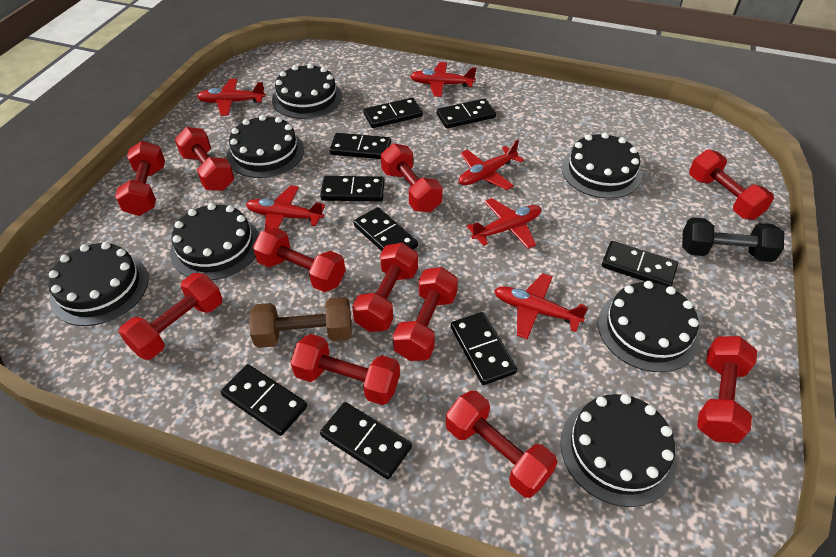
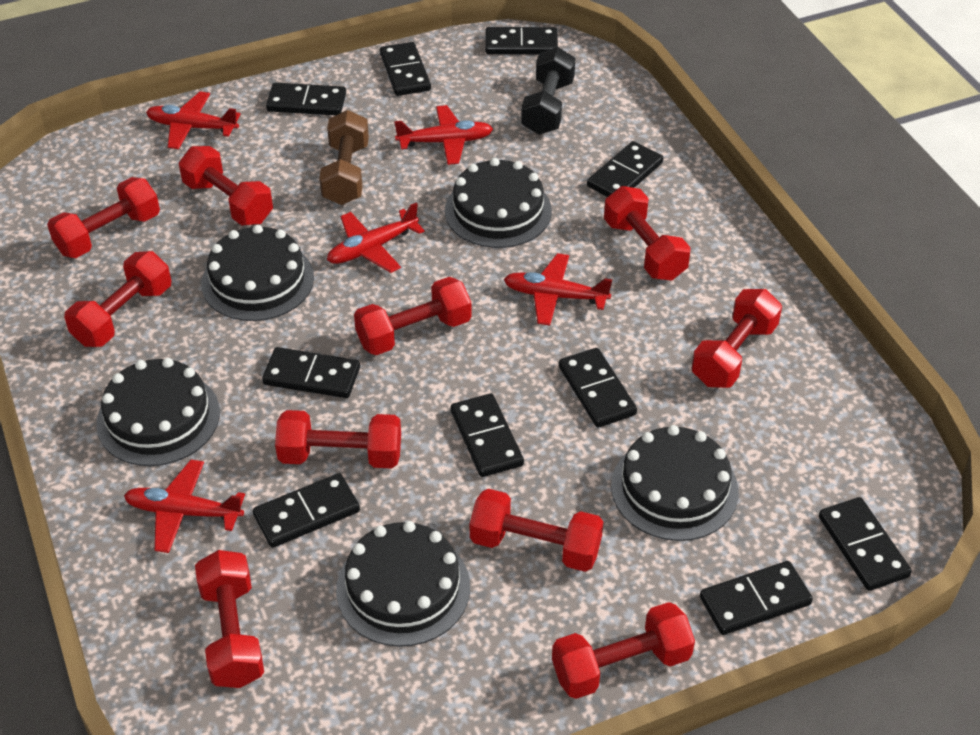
black cake: [48,242,149,326] [170,203,259,280] [226,115,304,178] [272,63,342,119] [560,394,677,507] [562,132,642,199] [598,281,699,372] = 7 -> [96,358,220,466] [201,225,314,321] [336,521,470,647] [445,158,552,248] [611,425,738,541] = 5
black domino: [220,364,307,436] [320,176,385,201] [320,402,412,479] [329,133,391,159] [353,207,418,251] [363,98,423,128] [436,98,496,128] [451,312,517,385] [602,241,678,287] = 9 -> [253,473,360,548] [262,347,360,398] [266,83,346,115] [380,42,431,96] [451,393,524,477] [485,27,558,54] [559,348,637,427] [587,141,663,197] [700,561,813,635] [819,497,912,591] = 10
red dumbbell: [115,141,165,216] [119,273,223,360] [175,127,235,191] [253,227,345,292] [290,334,400,405] [352,243,418,332] [381,143,443,212] [393,267,458,361] [446,391,557,498] [689,149,774,220] [697,336,757,443] = 11 -> [47,177,160,258] [64,251,171,347] [179,146,273,225] [195,550,264,688] [275,410,401,469] [354,277,472,355] [470,489,603,572] [552,602,695,699] [604,186,691,281] [691,289,782,388] = 10
red plane: [197,79,266,116] [246,185,325,231] [410,62,476,97] [459,140,524,190] [467,198,541,249] [494,274,589,339] = 6 -> [124,460,245,553] [146,91,241,149] [327,203,425,273] [394,105,493,165] [504,253,612,326] = 5

